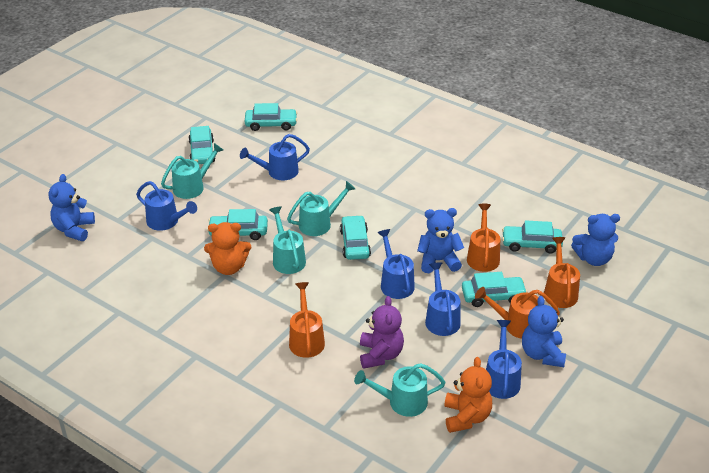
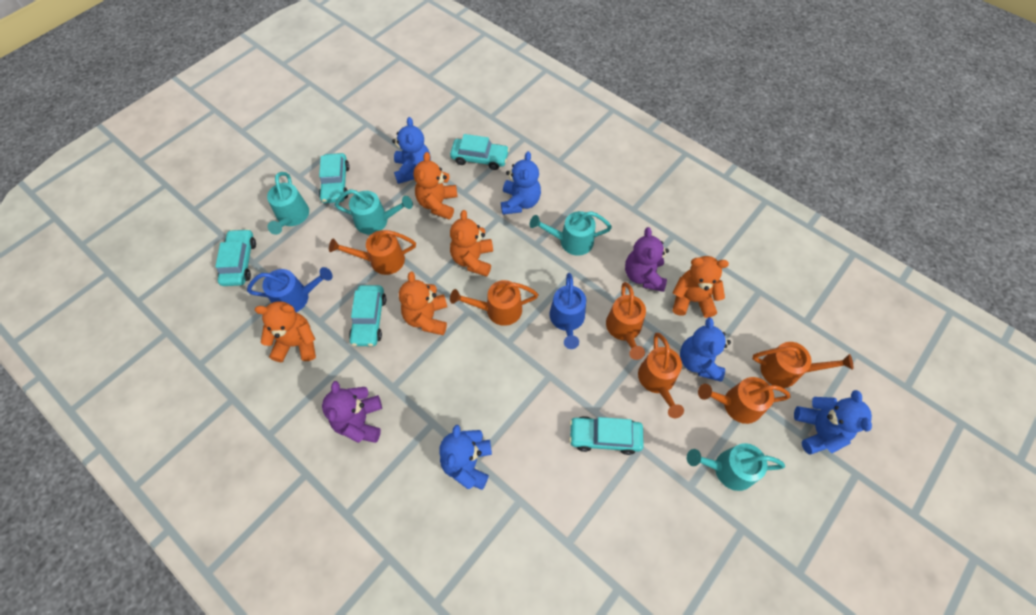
blue teddy bear: [49,174,95,241] [417,208,464,273] [522,296,566,367] [571,214,620,266] = 4 -> [392,117,431,184] [439,425,492,490] [501,151,541,215] [680,317,731,382] [794,390,872,454] = 5
blue watering can: [136,181,197,231] [240,134,310,180] [377,229,415,299] [425,262,461,336] [486,320,522,399] = 5 -> [247,267,332,312] [549,273,586,349] = 2
orange teddy bear: [204,222,251,275] [444,357,492,433] = 2 -> [254,301,316,362] [399,272,447,335] [413,152,458,220] [450,210,493,277] [673,256,729,318] = 5
orange watering can: [289,282,325,358] [467,204,500,272] [475,287,560,339] [544,237,580,308] = 4 -> [329,230,416,275] [450,280,538,326] [606,282,646,360] [638,333,684,418] [698,377,791,424] [752,342,853,388] = 6
purple teddy bear: [360,296,404,369] = 1 -> [322,381,382,443] [625,227,669,292] = 2
turquoise car: [188,126,215,164] [207,209,268,240] [245,103,297,131] [340,215,371,260] [462,272,527,307] [502,220,563,254] = 6 -> [215,229,256,286] [319,153,350,203] [349,285,386,346] [450,134,509,170] [569,416,644,455] = 5

